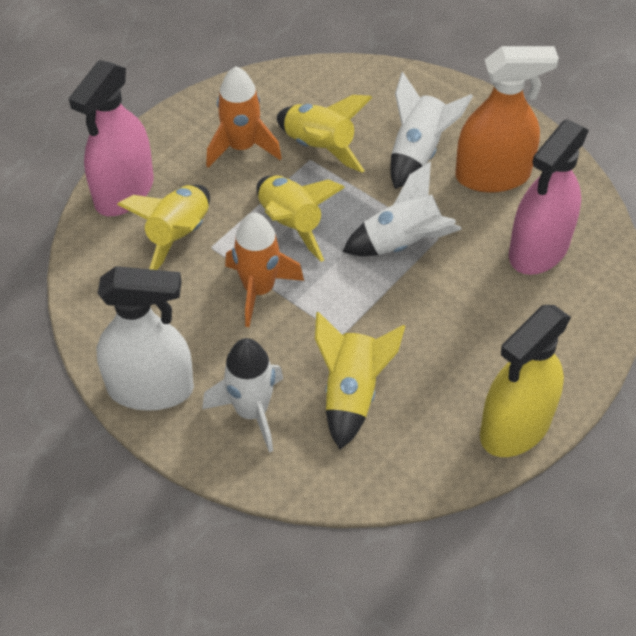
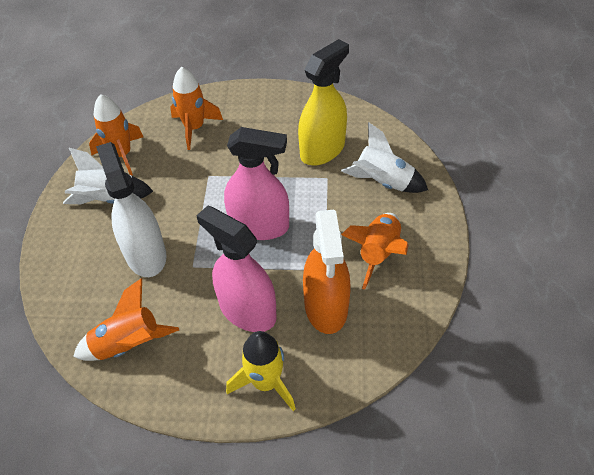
orange rocket: [206,66,282,168] [225,213,304,327] = 2 -> [73,278,179,361] [89,94,143,175] [170,67,223,150] [341,213,408,290] = 4
white rocket: [202,338,283,453] [343,161,462,256] [390,72,473,189] = 3 -> [63,148,153,204] [341,122,428,193] = 2
yellow rocket: [117,185,210,270] [257,175,345,262] [277,95,373,173] [315,312,405,450] = 4 -> [226,331,296,411] = 1

